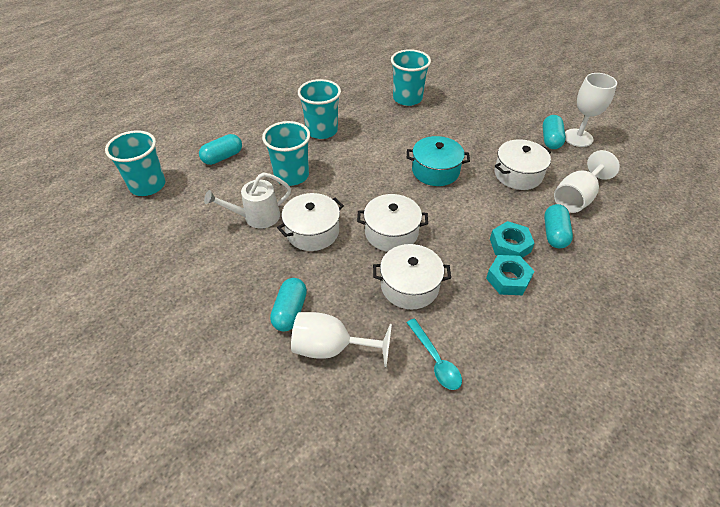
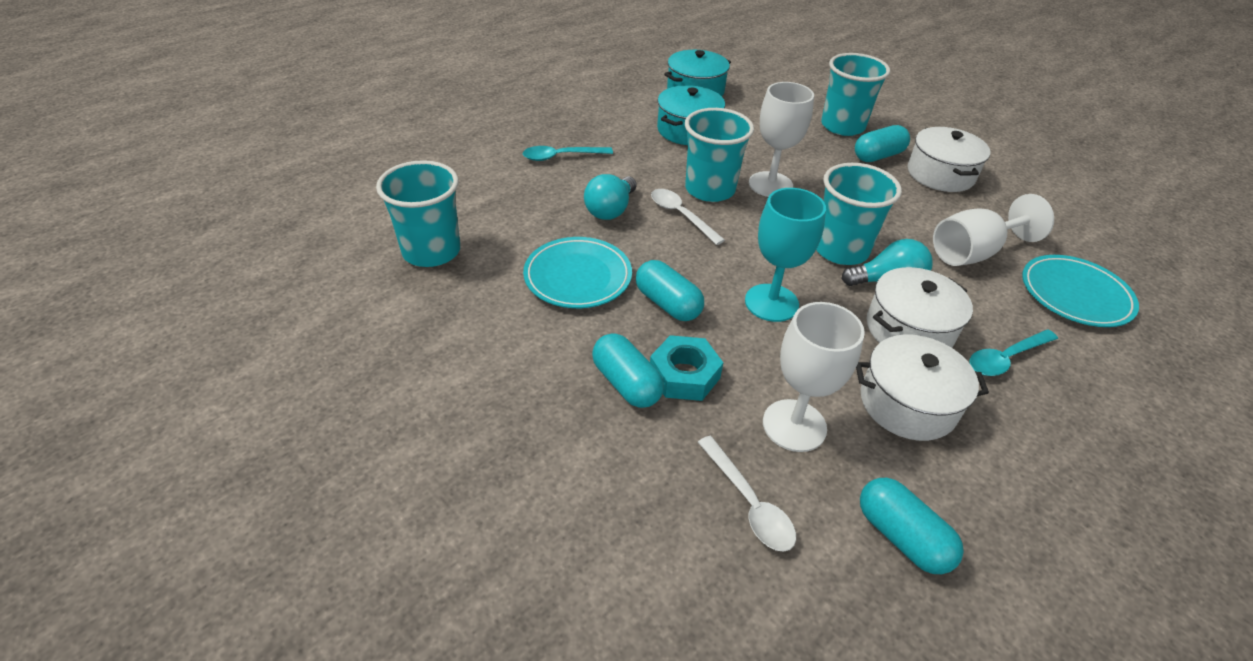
turquoise goblet: none = 0 -> [745,188,826,322] = 1
turquoise light bulb: none = 0 -> [584,174,637,220] [842,239,933,286] = 2
turquoise nut: [486,255,534,295] [490,221,535,258] = 2 -> [650,335,723,401] = 1
turquoise plate: none = 0 -> [523,237,632,308] [1022,255,1139,327] = 2
turquoise pot: [407,136,470,186] = 1 -> [657,85,725,145] [664,50,731,96] = 2
turquoise spoon: [406,318,462,390] = 1 -> [523,146,613,161] [969,330,1058,376] = 2
white pot: [277,193,344,251] [357,194,428,252] [373,244,451,310] [495,139,551,190] = 4 -> [856,335,989,441] [867,267,973,348] [908,127,991,192] = 3
white spoon: none = 0 -> [651,189,725,245] [698,436,796,552] = 2
white watering can: [204,172,291,229] = 1 -> none = 0

